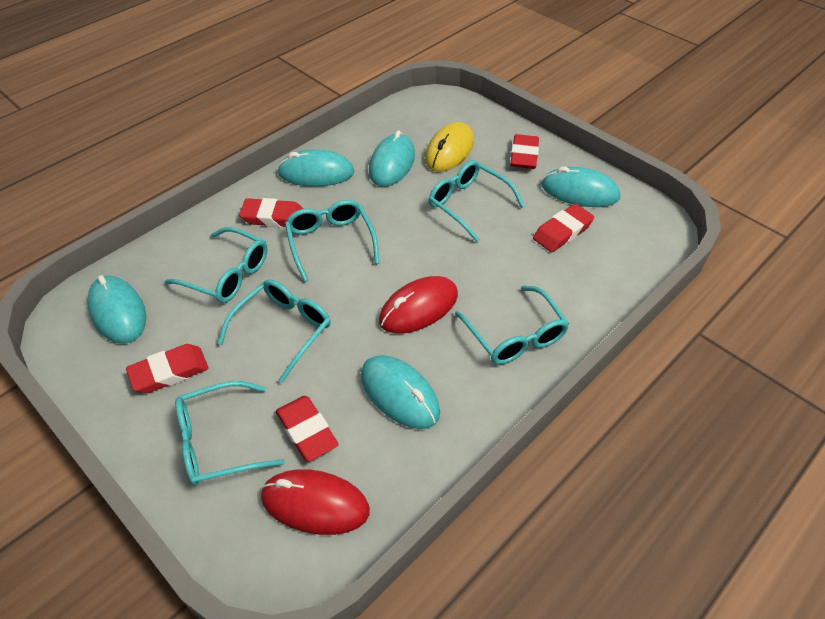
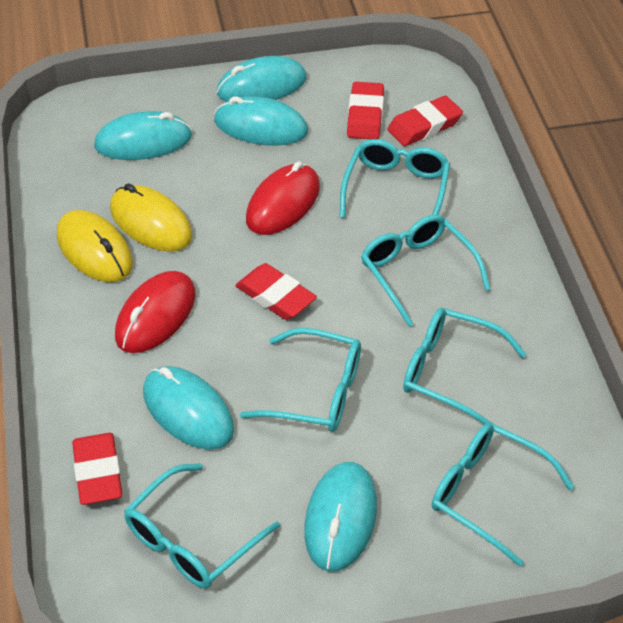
red eraser: [126,344,209,393] [239,198,304,228] [276,396,339,462] [510,134,539,169] [533,204,594,252] = 5 -> [72,433,122,505] [235,263,317,320] [347,82,384,139] [387,96,463,146] = 4
yellow mouse: [425,122,474,172] = 1 -> [57,210,133,282] [110,183,193,251] = 2

